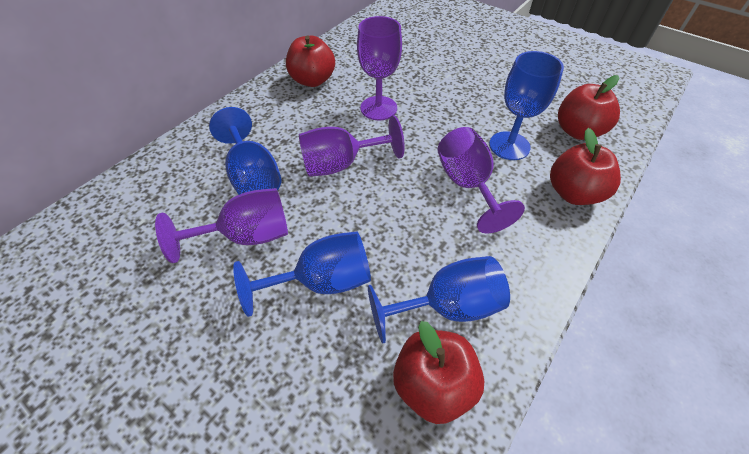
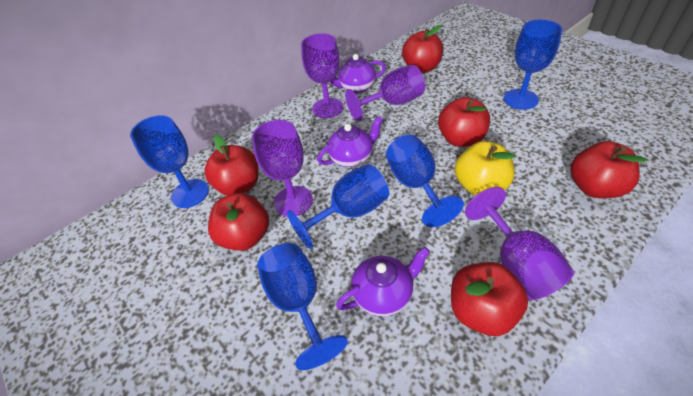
blue goblet: [209,107,281,195] [233,231,371,317] [368,256,510,344] [489,51,564,160] = 4 -> [130,115,209,208] [257,243,348,370] [287,164,389,249] [386,135,464,227] [504,20,562,110] = 5
purple teapot: none = 0 -> [317,116,383,167] [330,54,386,93] [336,247,430,316] = 3
red apple: [286,36,335,87] [393,321,485,424] [550,128,621,205] [558,75,620,140] = 4 -> [205,135,259,196] [208,193,269,251] [402,25,443,73] [438,97,490,147] [451,262,528,336] [570,141,647,198] = 6
yellow apple: none = 0 -> [454,141,516,196] = 1

